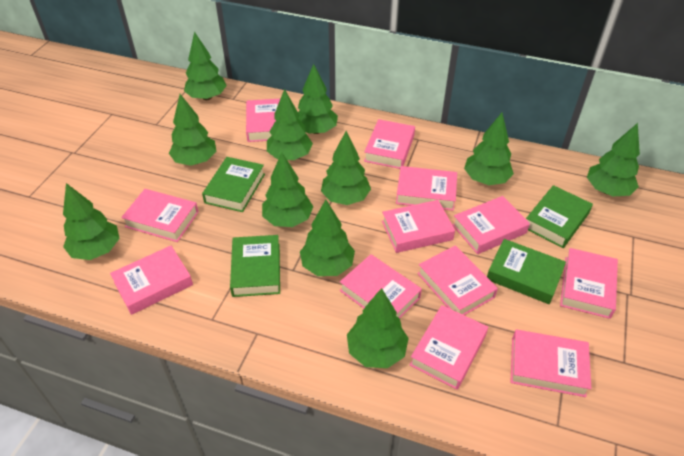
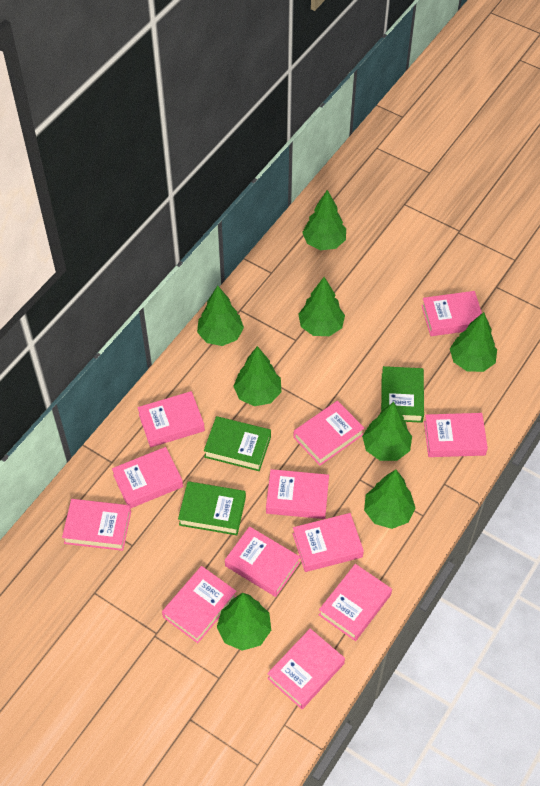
green book: [202,157,265,212] [230,235,280,297] [487,239,566,304] [526,185,593,248] = 4 -> [178,481,246,535] [204,416,271,471] [381,366,424,423] = 3
green tree: [63,183,120,260] [169,94,216,166] [184,31,227,100] [262,153,313,227] [267,89,313,160] [298,64,338,134] [300,200,355,276] [321,131,371,205] [347,288,409,368] [464,113,514,185] [587,123,640,196] = 11 -> [197,286,244,346] [217,593,271,651] [233,346,281,406] [298,277,345,336] [302,190,346,250] [362,402,412,461] [364,469,416,529] [450,312,497,372] = 8

